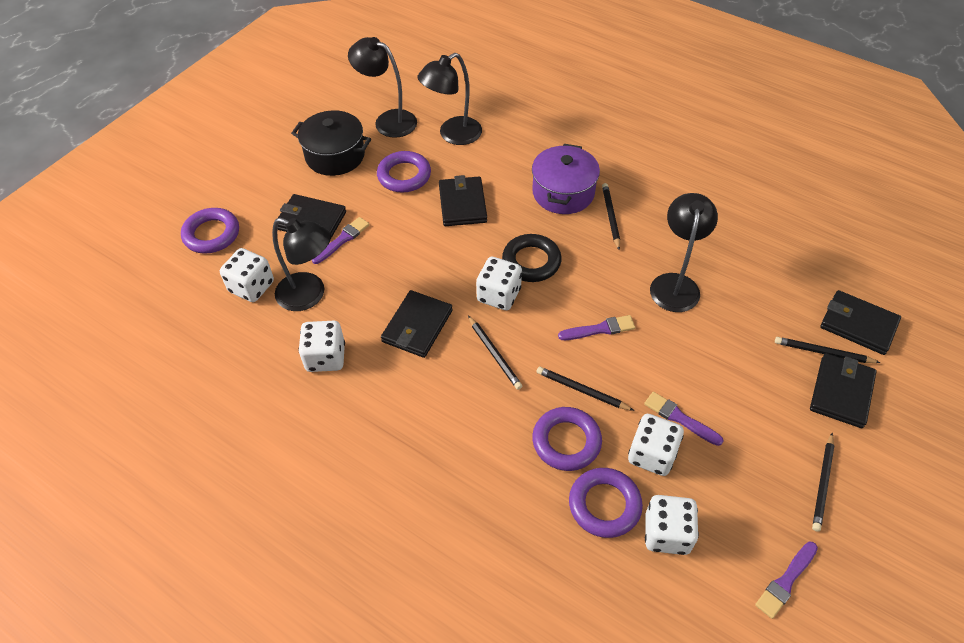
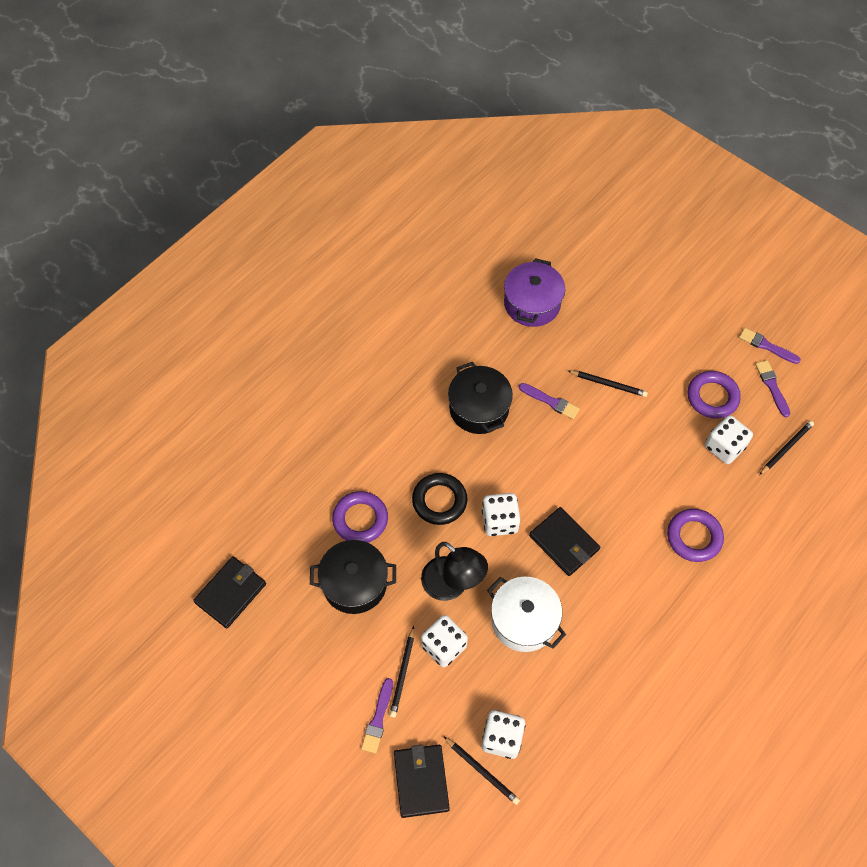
black lamp: [272,218,331,311] [348,37,417,138] [417,53,482,145] [650,193,718,312] = 4 -> [421,542,488,601] = 1
black pencil: [468,316,522,390] [537,367,634,411] [602,183,620,250] [775,337,881,363] [812,433,834,532] = 5 -> [390,626,414,718] [443,736,520,805] [567,370,648,397] [760,421,814,475] = 4
black pot: [291,110,371,176] = 1 -> [310,540,396,614] [448,362,513,434] = 2
black wallet: [278,194,346,238] [381,290,453,358] [439,175,487,226] [810,353,877,428] [820,290,901,355] = 5 -> [193,557,266,628] [394,745,450,818] [529,507,600,576] = 3
purple ring: [181,208,239,254] [377,151,431,192] [532,407,602,471] [569,468,643,538] = 4 -> [332,491,388,543] [667,509,724,562] [687,371,741,419] = 3
white dice: [220,248,274,302] [298,321,345,372] [476,257,522,310] [628,414,684,476] [645,495,699,555] = 5 -> [421,615,468,667] [482,493,520,536] [482,710,526,759] [705,415,753,464] = 4
white pot: none = 0 -> [487,577,566,652] = 1

